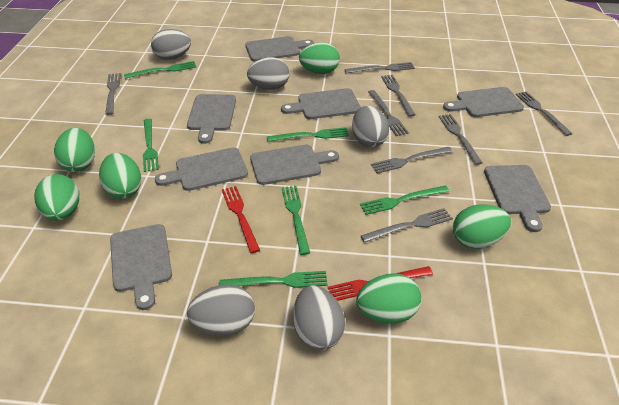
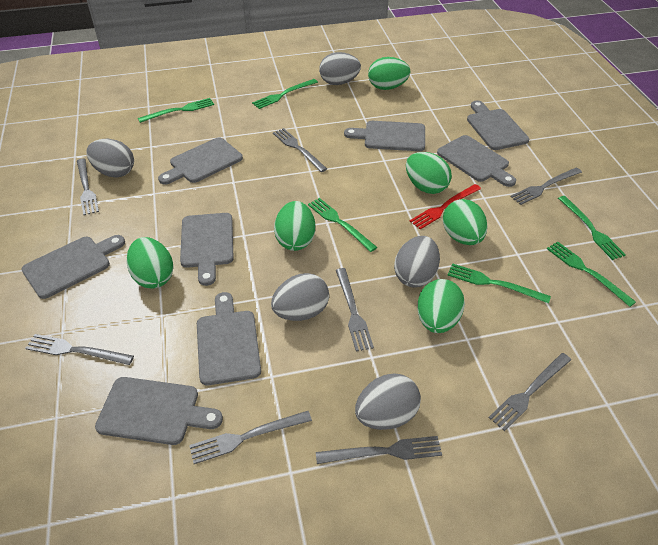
red fork: [222,186,260,253] [328,266,433,301] = 2 -> [410,184,481,230] = 1

